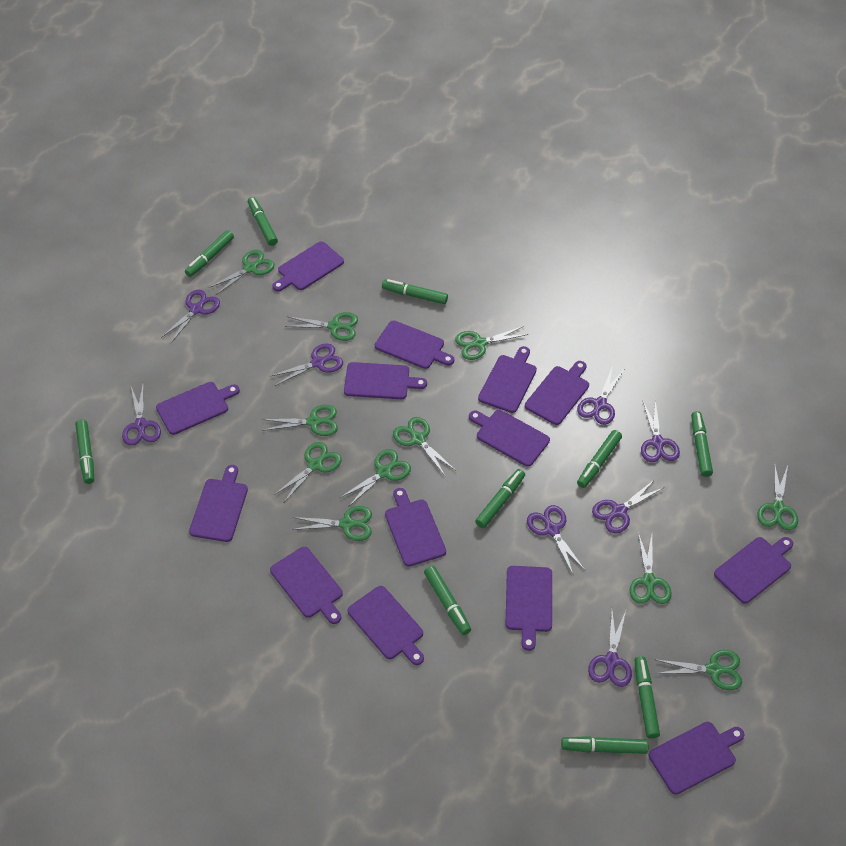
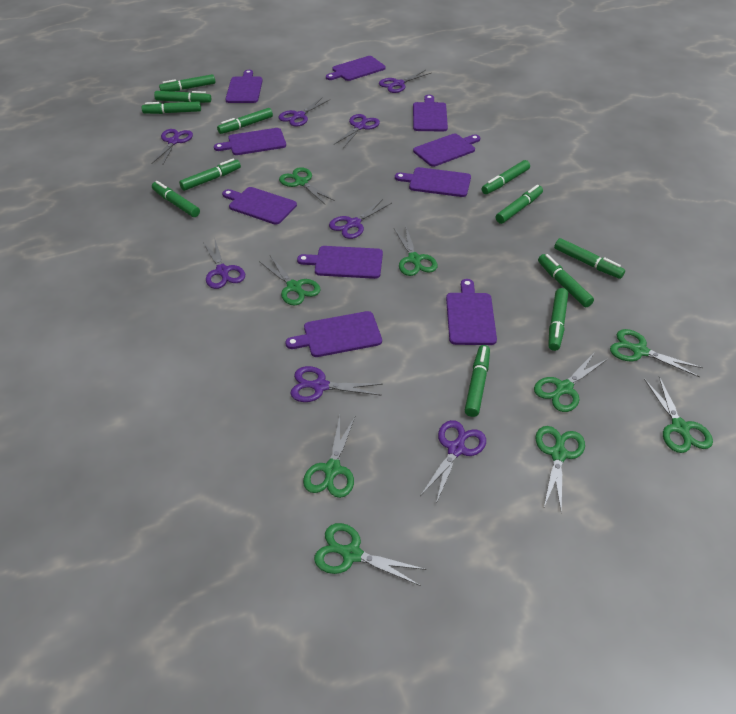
green marker: [75,419,94,484] [185,230,234,277] [248,197,278,246] [382,279,448,304] [424,566,471,635] [475,469,525,528] [561,736,648,754] [577,430,622,488] [635,656,660,739] [691,411,713,477] = 10 -> [142,101,201,114] [152,181,200,217] [154,91,211,103] [159,74,215,92] [179,159,241,191] [217,108,273,134] [465,345,490,417] [482,160,530,194] [496,185,543,224] [538,254,594,307] [548,288,568,351] [554,238,625,279] = 12
green scissors: [209,250,275,295] [261,405,338,436] [274,442,342,502] [285,312,358,341] [292,506,372,541] [340,449,411,507] [393,417,455,477] [455,326,529,360] [629,532,671,604] [654,650,742,690] [758,462,798,530] = 11 -> [259,256,321,305] [279,167,335,205] [303,415,355,498] [314,523,426,586] [394,227,438,276] [534,352,608,412] [535,426,585,512] [610,329,703,377] [644,376,713,453] = 9
purple cutting board: [156,382,240,435] [189,465,248,542] [270,547,343,624] [272,241,344,291] [344,362,427,399] [347,586,424,665] [375,320,454,369] [385,488,446,567] [469,410,550,467] [478,346,537,413] [506,566,552,651] [525,361,589,425] [649,722,744,795] [714,537,793,604] = 14 -> [214,128,286,155] [222,187,297,225] [225,70,263,103] [285,311,382,357] [297,246,383,279] [326,56,386,81] [395,167,471,197] [413,95,448,131] [413,134,480,167] [446,279,497,345] = 10

